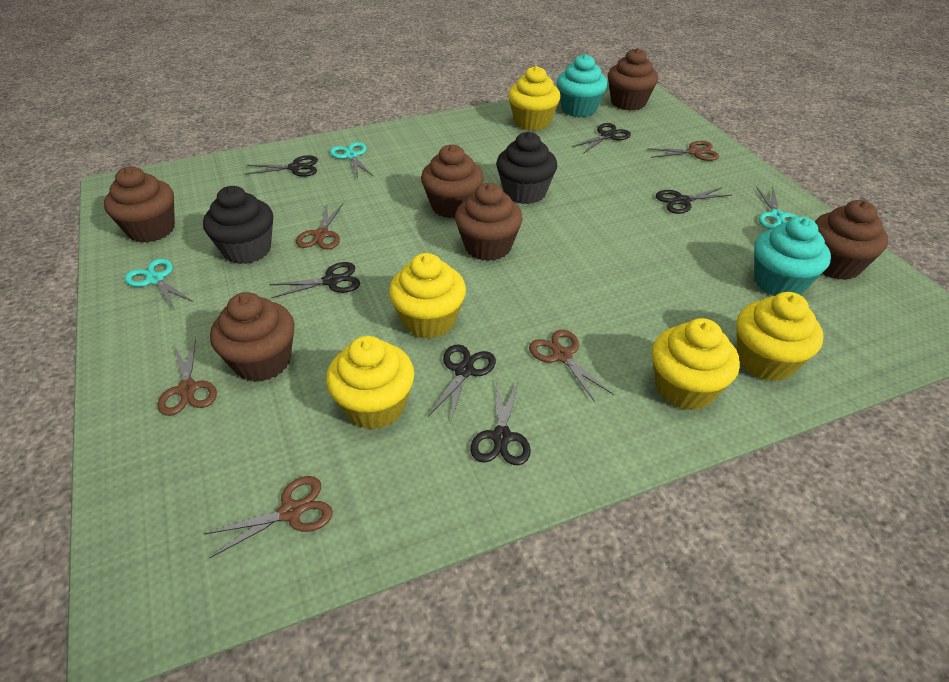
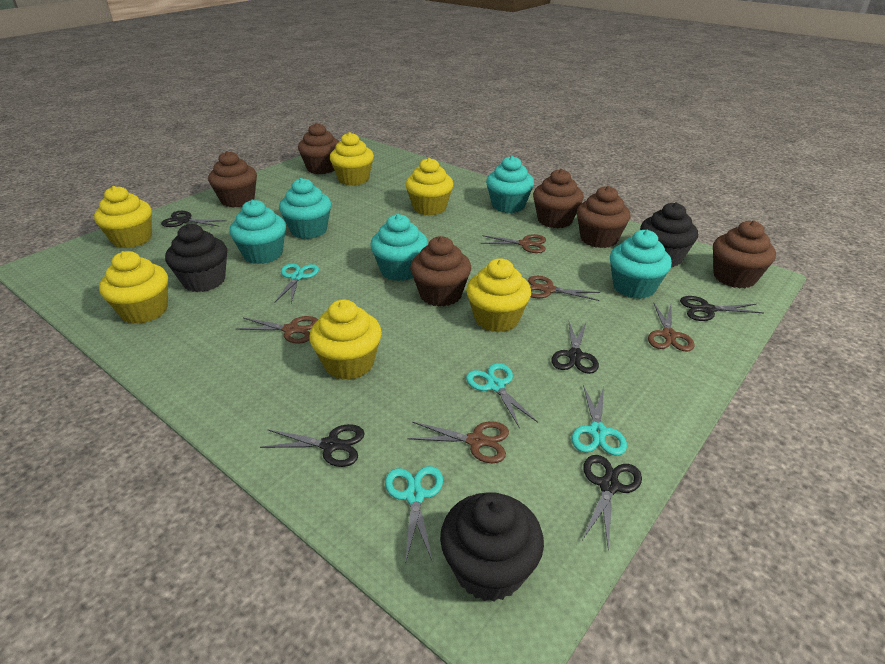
black cupcake: [203,186,273,264] [496,132,557,204] = 2 -> [165,224,227,292] [440,492,544,602] [640,202,698,267] = 3
black scissors: [245,155,318,177] [269,262,360,298] [428,344,496,424] [470,380,531,465] [572,123,631,153] [656,187,732,214] = 6 -> [161,211,226,227] [260,424,365,467] [551,320,599,374] [582,455,642,550] [680,296,763,321] = 5
turquoise cupcake: [557,54,608,117] [754,217,831,296] = 2 -> [230,200,286,264] [279,178,331,239] [370,214,428,281] [486,156,534,213] [610,230,672,299] = 5
turquoise scissors: [125,259,194,309] [330,142,374,178] [756,187,798,229] = 3 -> [274,263,319,303] [385,466,443,564] [466,363,538,429] [572,385,627,456] = 4
yellow cupcake: [326,336,415,430] [389,253,466,339] [508,66,561,131] [652,318,740,410] [737,292,824,381] = 5 -> [94,186,152,248] [99,251,168,324] [310,299,382,380] [330,132,374,186] [405,158,453,215] [466,258,531,332] = 6

